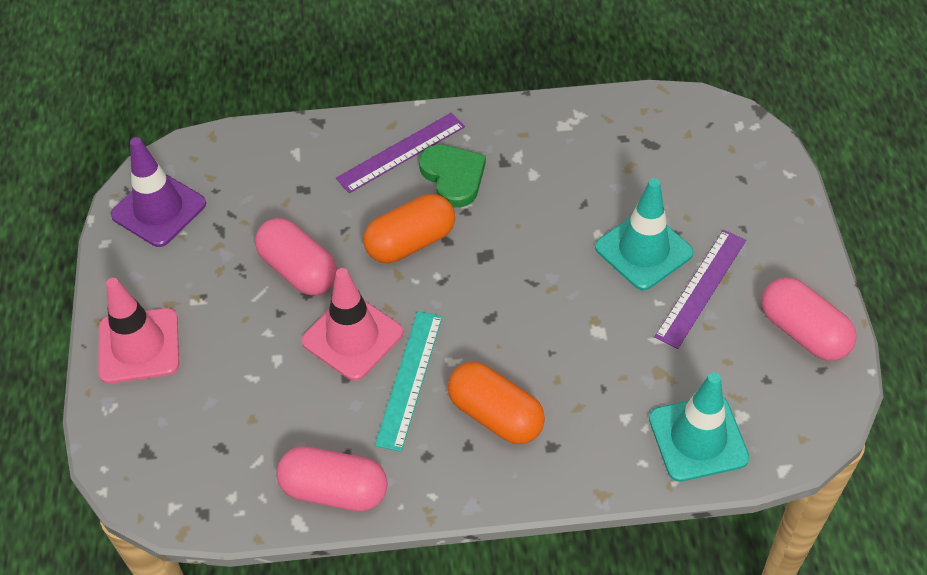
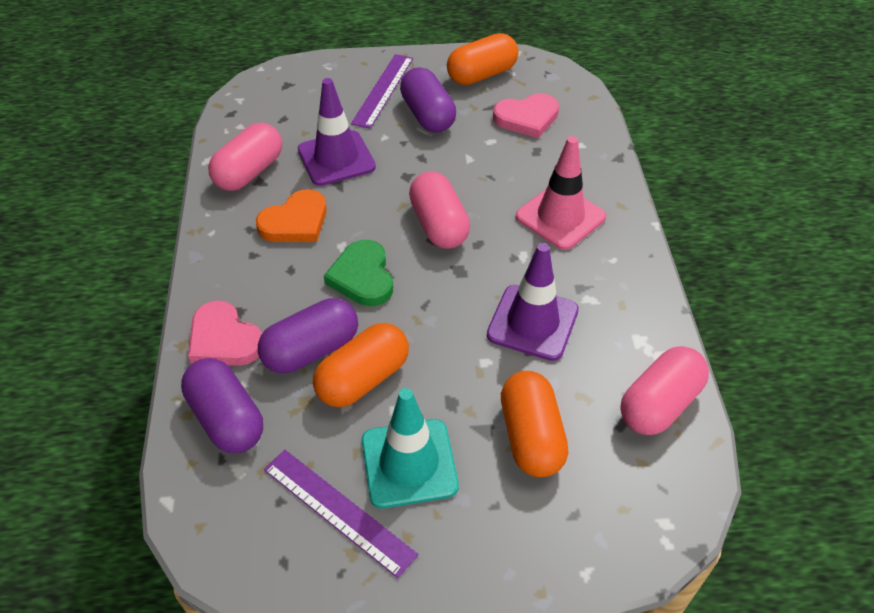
orange capsule: [363,194,455,263] [448,362,545,444] = 2 -> [313,323,409,407] [447,33,519,85] [501,371,568,477] = 3
orange heart: none = 0 -> [256,189,327,242] = 1
pink heart: none = 0 -> [188,300,262,366] [493,93,559,138] = 2
pink traffic cone: [98,278,179,384] [301,268,403,381] = 2 -> [516,136,606,250] = 1
purple capsule: none = 0 -> [181,358,263,453] [258,298,358,373] [400,67,456,133] = 3
purple traffic cone: [111,137,206,247] = 1 -> [298,78,376,186] [487,243,579,361] = 2
turquoise ruler: [375,311,442,452] = 1 -> none = 0
turquoise traffic cone: [595,178,694,290] [649,373,750,482] = 2 -> [362,388,459,508] = 1

